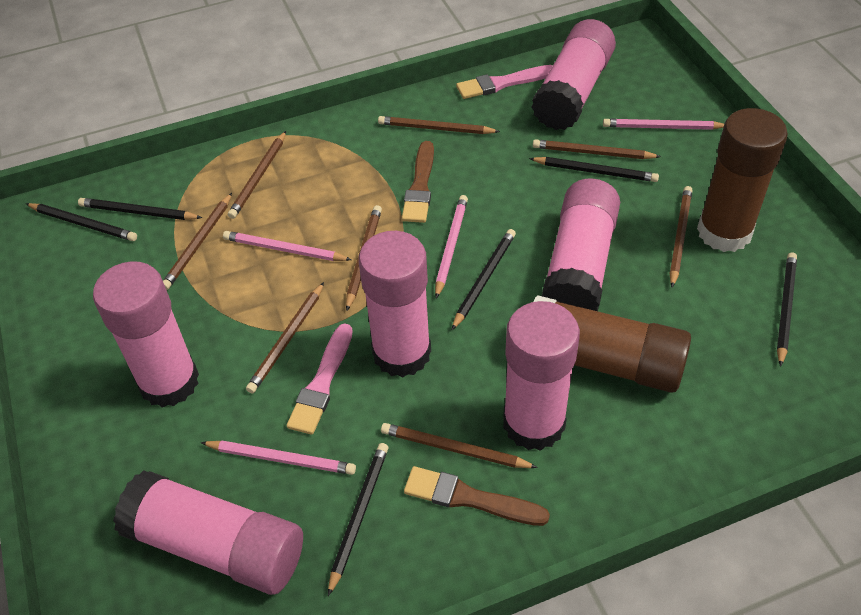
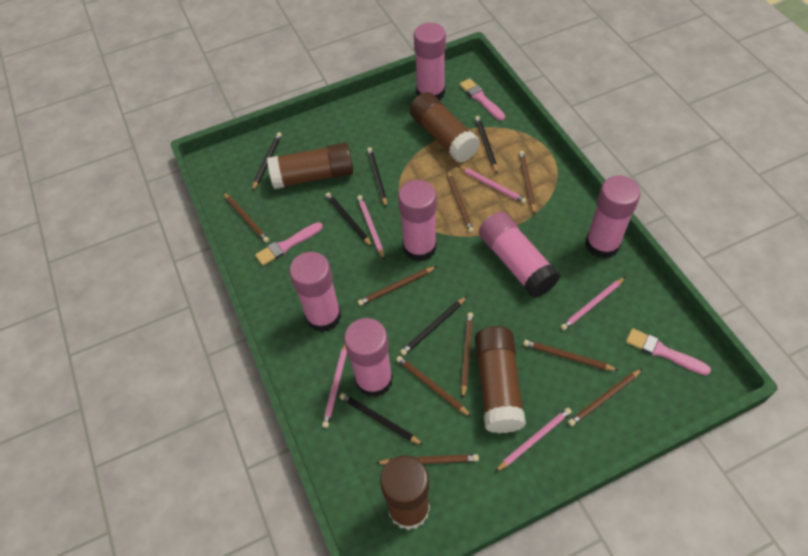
brown brush: [402,141,434,223] [404,466,550,526] = 2 -> none = 0
brown glue stick: [534,295,691,393] [697,108,788,252] = 2 -> [267,143,353,189] [380,455,430,530] [410,92,480,163] [475,326,526,433] = 4
brown pencil: [163,193,232,290] [228,131,286,219] [246,282,324,393] [346,205,382,311] [378,116,500,134] [381,423,538,468] [533,139,661,159] [670,186,693,287] = 8 -> [223,192,269,243] [358,266,437,306] [376,454,479,465] [396,356,472,417] [447,170,474,233] [461,312,473,398] [519,151,536,215] [523,340,619,371] [568,369,642,426] = 9
pink brush: [287,323,353,435] [456,65,553,99] = 2 -> [255,222,323,266] [459,78,505,121] [626,328,711,375] = 3
pink pencil: [201,440,356,475] [223,231,352,261] [435,195,468,299] [603,119,724,130] = 4 -> [322,343,347,428] [357,195,385,259] [458,166,527,204] [495,408,572,472] [560,277,625,330] = 5

